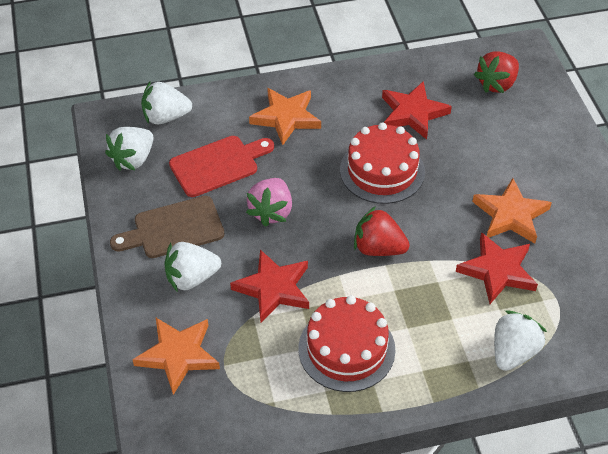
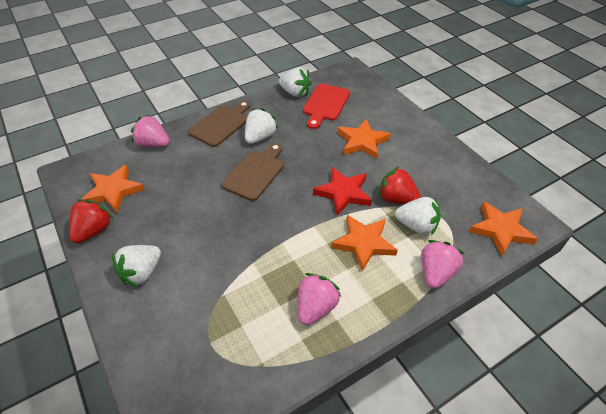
brown cutting board: [110,196,225,258] = 1 -> [188,101,250,147] [221,143,284,201] = 2
orange star: [132,318,220,395] [249,88,321,145] [472,178,552,243] = 3 -> [82,165,144,212] [331,215,398,271] [338,119,391,159] [469,201,538,256] = 4
pink strawberry: [246,178,292,227] = 1 -> [131,115,170,148] [298,273,341,325] [421,240,465,289] = 3
red cake: [298,295,396,392] [340,122,425,204] = 2 -> none = 0
red star: [230,249,309,323] [382,81,452,140] [456,232,538,304] = 3 -> [313,167,372,216] = 1

